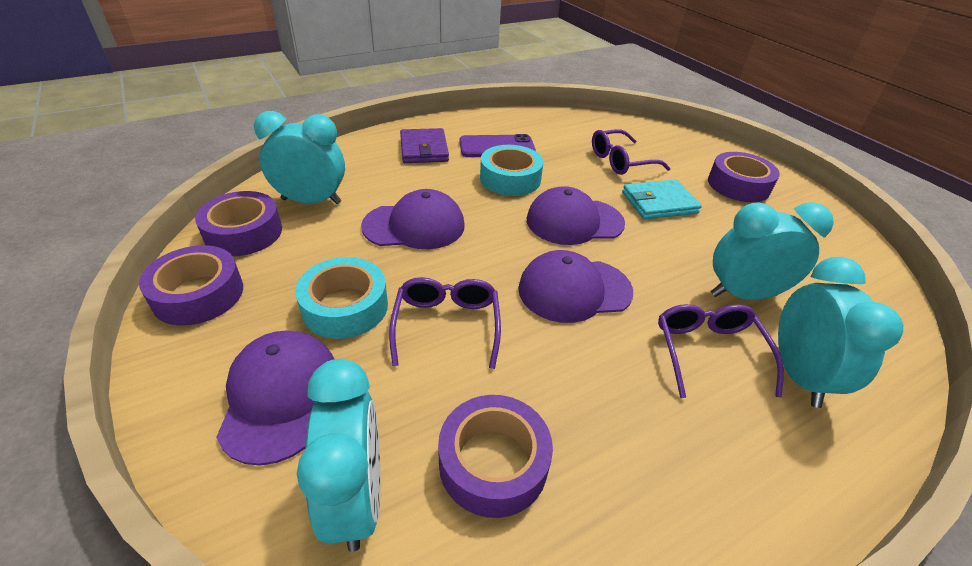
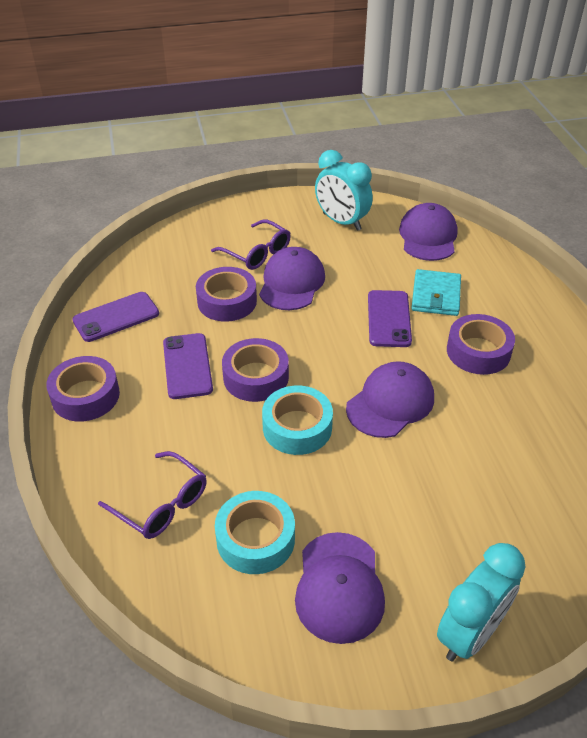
purple glasses: [389,277,501,369] [592,129,671,175] [658,304,784,398] = 3 -> [98,451,207,539] [211,220,291,270] = 2
purple phone: [459,134,536,157] = 1 -> [72,292,159,342] [163,333,213,399] [368,290,412,347] = 3
purple wallet: [400,128,449,163] = 1 -> none = 0
turquoise clock: [254,111,345,204] [297,359,380,552] [711,202,834,300] [778,257,903,408] = 4 -> [315,150,373,231] [437,543,526,661] = 2

